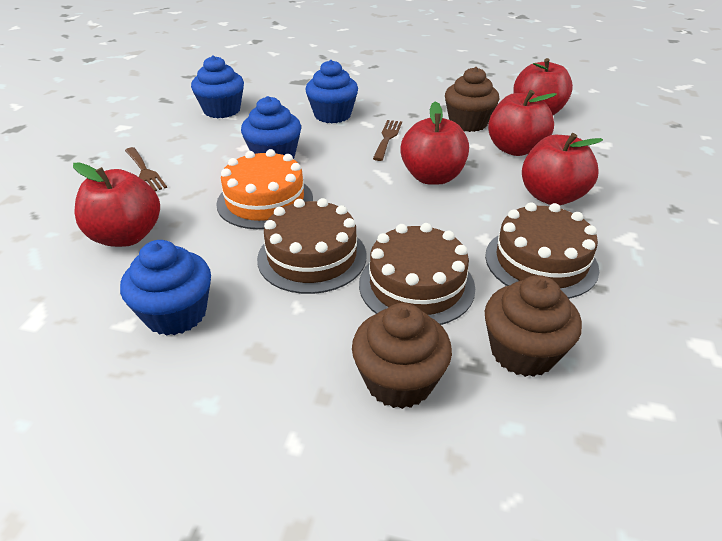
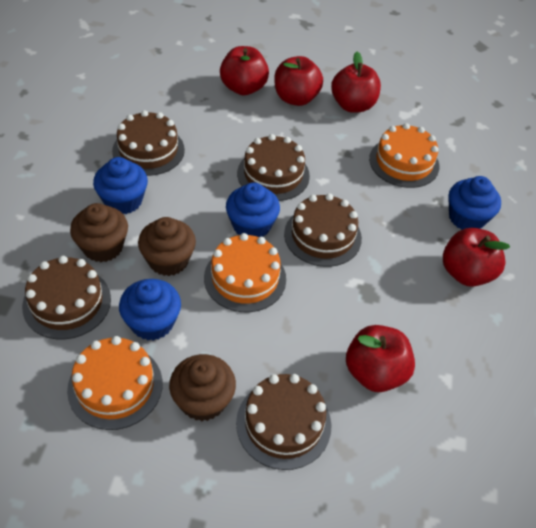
brown cake: [257,198,366,294] [359,223,475,325] [485,202,599,299] = 3 -> [22,256,111,339] [112,110,185,176] [236,374,332,470] [237,134,310,201] [284,194,362,267] = 5
brown fork: [125,147,167,191] [373,120,402,161] = 2 -> none = 0
orange cake: [216,149,313,229] = 1 -> [67,336,162,430] [204,233,286,312] [369,123,439,188] = 3

